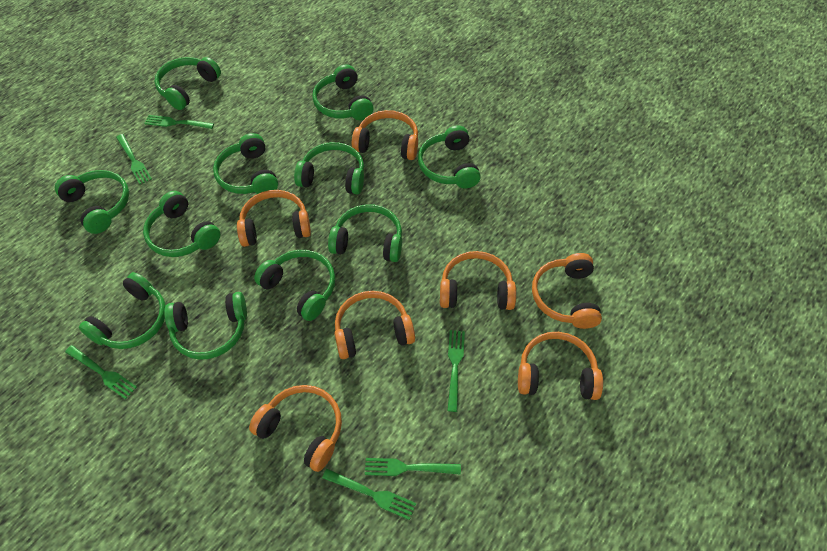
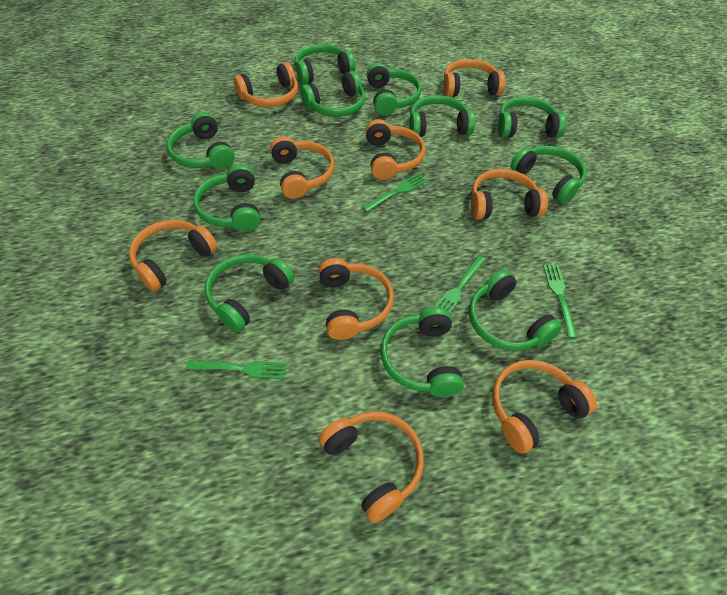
green fork: [65,345,137,399] [116,134,152,184] [144,115,214,129] [322,469,416,520] [365,458,461,476] [447,330,465,412] = 6 -> [186,360,287,379] [362,173,427,212] [435,256,486,313] [543,265,578,338] = 4
orange headphones: [237,190,311,247] [249,385,342,472] [334,291,415,359] [352,110,418,160] [440,251,516,310] [518,332,603,400] [532,253,602,329] = 7 -> [129,220,217,291] [234,62,298,107] [270,136,335,199] [318,258,394,340] [319,411,424,523] [366,119,425,180] [444,59,505,97] [471,169,548,220] [492,360,597,453] = 9

